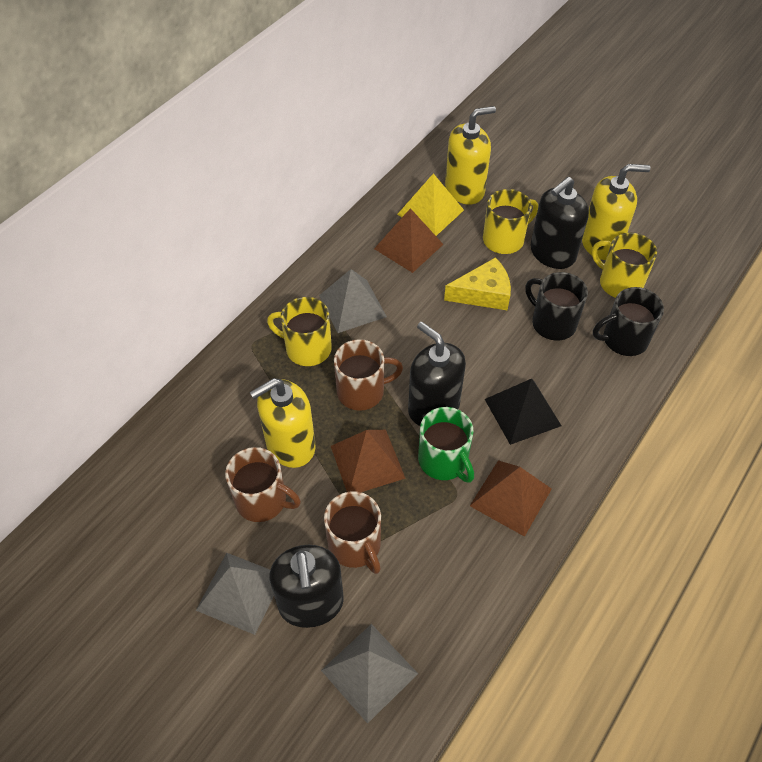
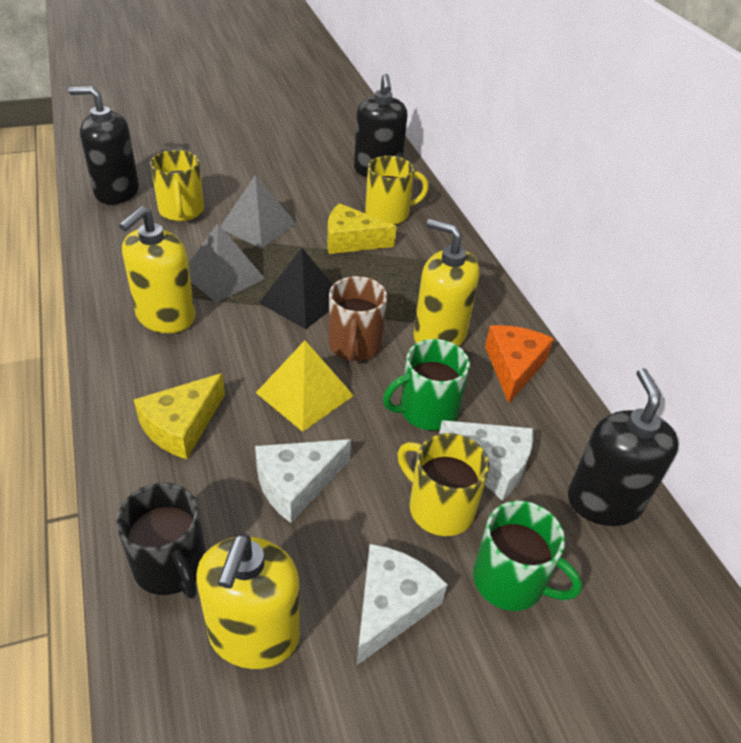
black mug: [525,272,588,341] [593,287,664,356] = 2 -> [116,483,206,599] = 1
brown mug: [225,447,301,522] [324,491,381,574] [334,339,403,411] = 3 -> [328,276,387,362] = 1
brown pyramid: [331,430,406,492] [374,208,443,273] [470,460,552,537] = 3 -> none = 0
green mug: [418,407,474,483] = 1 -> [383,339,470,430] [473,501,582,611] = 2
grey pyramid: [196,553,274,635] [319,269,387,333] [321,624,418,724] = 3 -> [188,223,265,303] [221,175,296,249] = 2
orange cheese: none = 0 -> [485,325,554,403] = 1
white cheese: none = 0 -> [255,439,351,523] [356,544,448,666] [439,420,534,501] = 3
yellow cheese: [444,257,511,310] = 1 -> [134,373,225,459] [327,203,397,254] = 2

